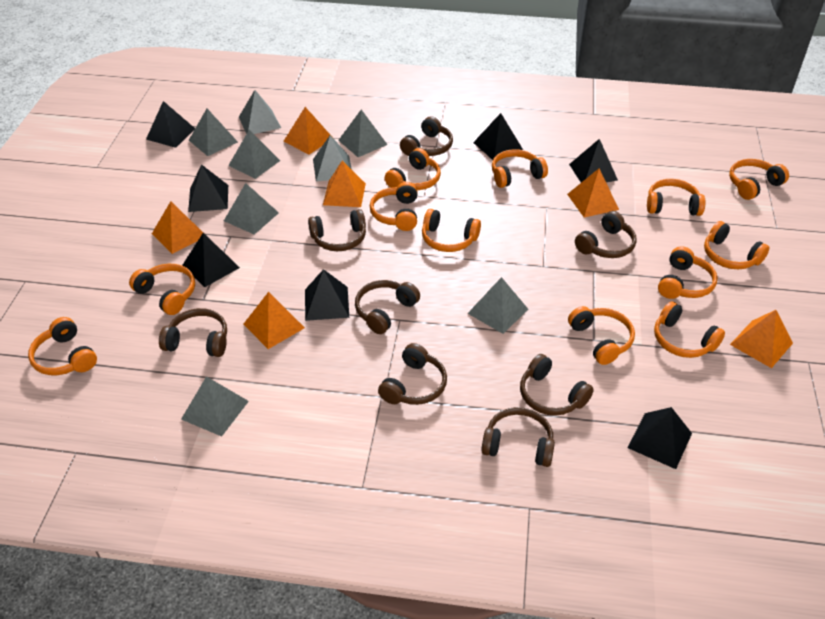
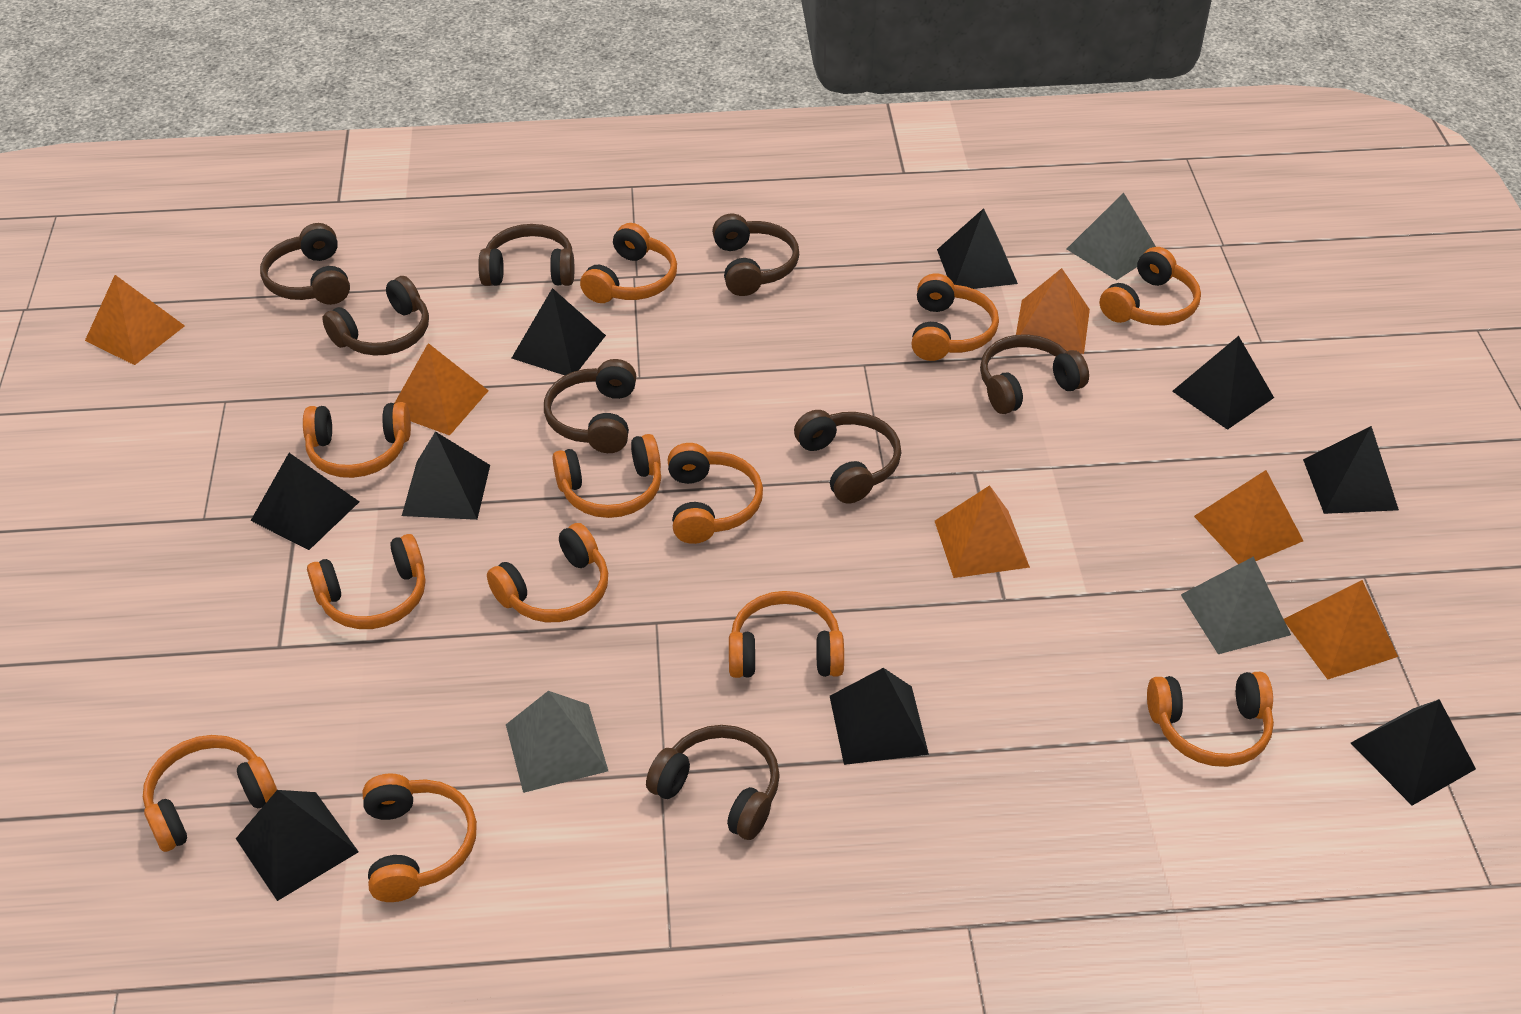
black pyramid: [146,101,195,148] [182,233,240,287] [188,164,228,212] [305,269,349,321] [473,113,523,160] [569,139,618,182] [628,407,692,469] = 7 -> [236,790,359,901] [251,453,359,550] [402,431,490,520] [512,288,606,375] [830,668,929,765] [937,208,1018,289] [1172,336,1274,430] [1303,426,1399,514] [1351,699,1476,806] = 9
grey pyramid: [181,376,249,437] [189,109,238,156] [224,183,279,235] [228,130,280,179] [239,90,281,134] [313,135,352,182] [338,110,388,157] [467,277,528,334] = 8 -> [506,691,608,793] [1067,193,1156,280] [1181,556,1291,654] = 3

